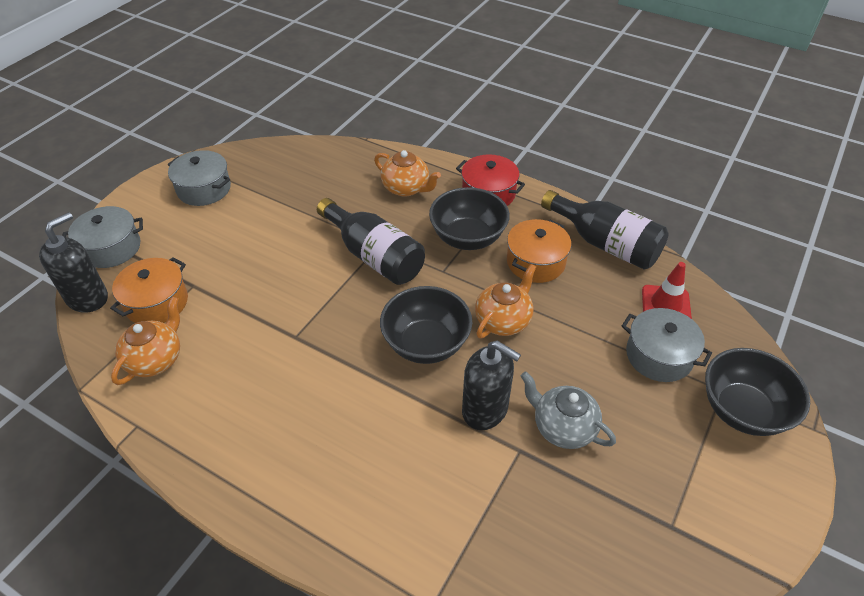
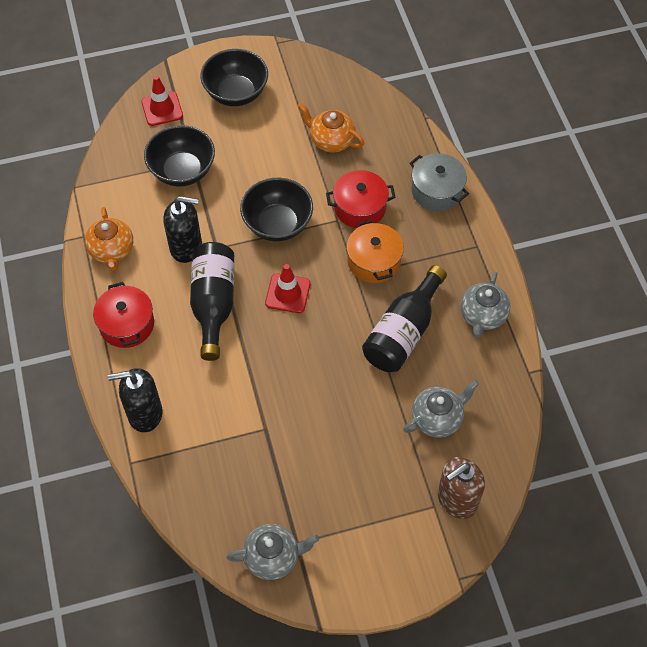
brown soap dispenser: none = 0 -> [438,457,485,519] = 1
grey pot: [63,206,143,268] [168,150,231,206] [622,308,712,382] = 3 -> [409,153,469,211] = 1
grey teapot: [521,371,616,449] = 1 -> [227,524,319,580] [403,380,479,438] [460,272,511,338] = 3
orange pot: [110,257,188,323] [507,219,571,283] = 2 -> [346,220,404,283] = 1
orange teapot: [111,297,180,385] [374,150,441,197] [475,264,536,338] = 3 -> [85,207,133,271] [298,103,364,152] = 2
red pot: [456,154,525,206] = 1 -> [93,282,154,348] [326,170,396,228] = 2
red traffic cone: [642,262,692,319] = 1 -> [141,76,183,126] [265,264,310,313] = 2

